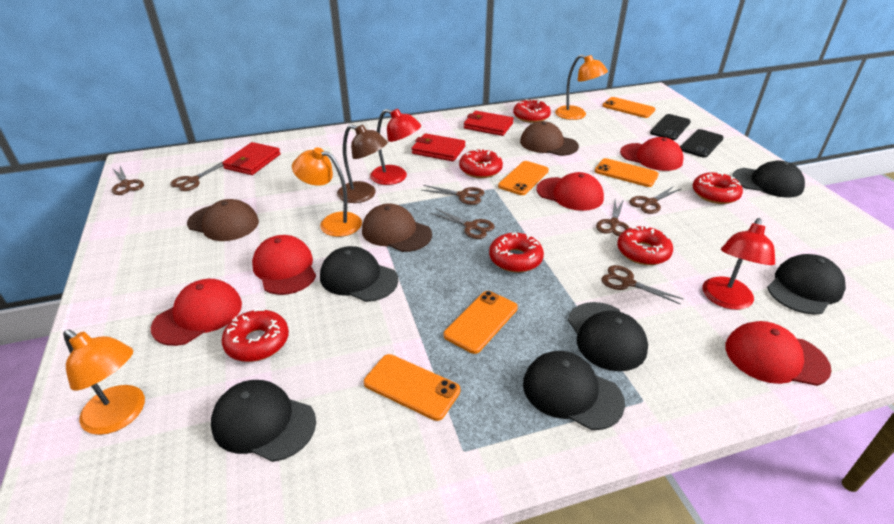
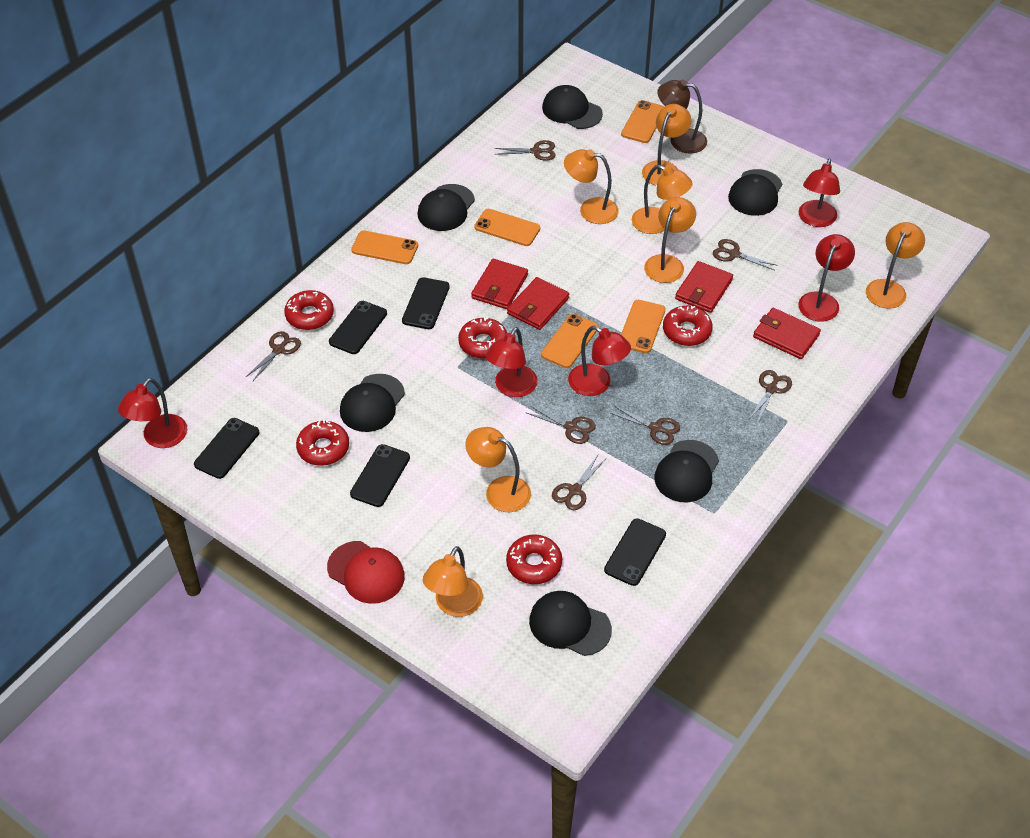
black phone: [650,114,691,140] [680,129,724,158] = 2 -> [194,418,259,479] [329,301,387,354] [350,444,410,507] [402,277,450,329] [604,518,666,586] = 5
brown cap: [187,199,259,241] [362,203,432,252] [520,121,579,156] = 3 -> none = 0
orange lamp: [63,330,145,435] [292,147,362,237] [555,54,608,120] = 3 -> [423,546,483,617] [465,427,531,512] [564,149,619,224] [632,165,693,234] [642,104,692,186] [644,197,696,283] [866,222,925,309] = 7
red cap: [151,279,242,346] [252,235,316,295] [537,172,604,211] [620,137,684,171] [725,321,832,386] = 5 -> [327,541,405,604] = 1
red donut: [222,308,289,362] [459,149,503,178] [489,232,544,273] [513,99,551,123] [617,226,673,265] [693,172,743,204] = 6 -> [284,290,334,330] [296,420,349,466] [458,317,507,359] [506,534,562,584] [663,306,713,346] = 5
red lamp: [370,109,421,185] [703,218,775,310] = 2 -> [118,378,187,448] [486,327,538,397] [568,326,631,396] [798,234,855,322] [799,159,840,227] = 5
red wallet: [222,142,281,175] [411,133,465,161] [464,111,514,136] = 3 -> [471,259,528,309] [507,277,569,330] [675,261,733,313] [753,308,821,359] = 4

